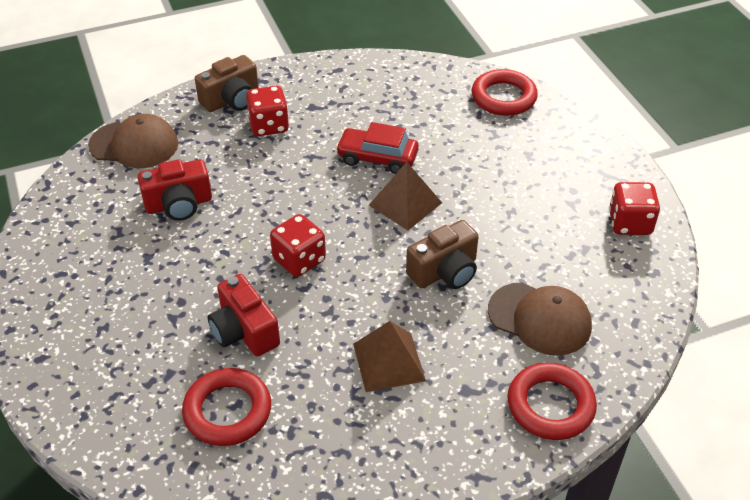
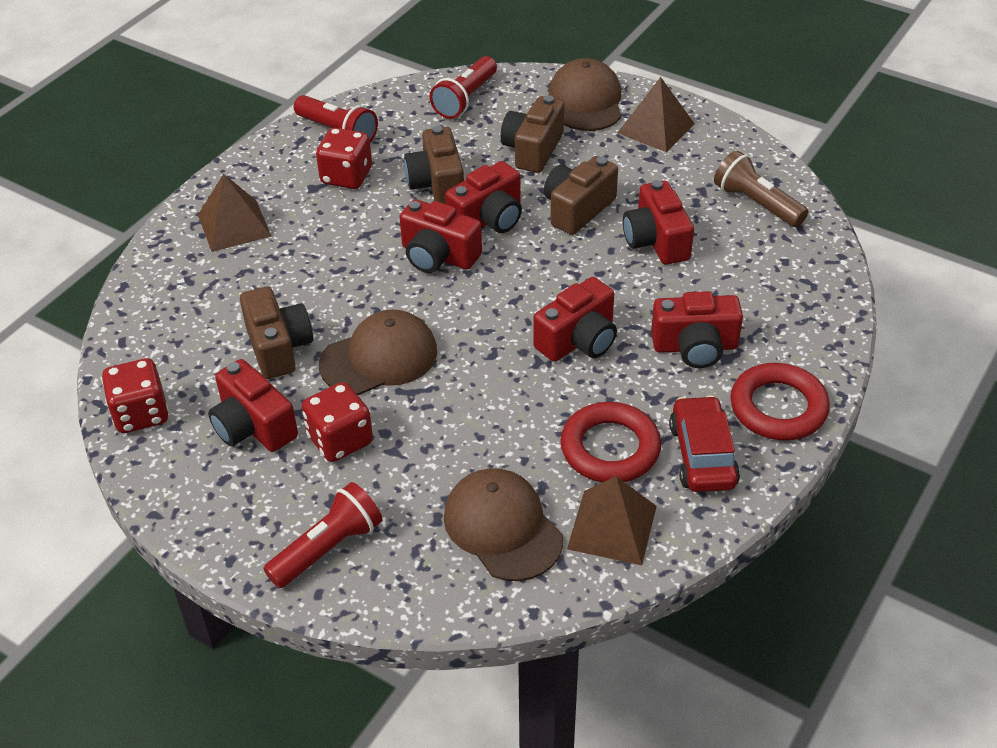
brown camera: [195,55,259,112] [406,220,479,289] = 2 -> [240,287,313,379] [404,126,464,204] [501,95,564,173] [544,156,618,235] = 4
brown cap: [88,114,178,168] [488,282,592,356] = 2 -> [319,309,437,395] [444,468,563,581] [549,58,621,131] = 3
brown flashlight: none = 0 -> [714,150,808,227] = 1
brown pyramid: [353,321,426,392] [369,162,442,230] = 2 -> [198,174,272,252] [567,476,657,565] [618,77,695,152] = 3
red camera: [138,159,212,221] [208,274,280,356] = 2 -> [208,359,298,452] [400,199,482,273] [445,161,522,233] [533,277,617,362] [623,180,694,265] [651,291,743,368] = 6
red flashlight: none = 0 -> [263,482,383,588] [294,95,378,143] [430,56,497,119] = 3
red ring: [182,368,271,446] [472,69,538,116] [507,363,597,440] = 3 -> [560,402,661,482] [730,363,830,440] = 2

